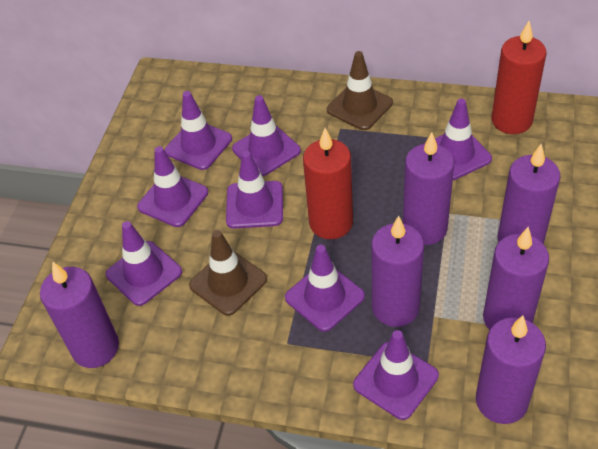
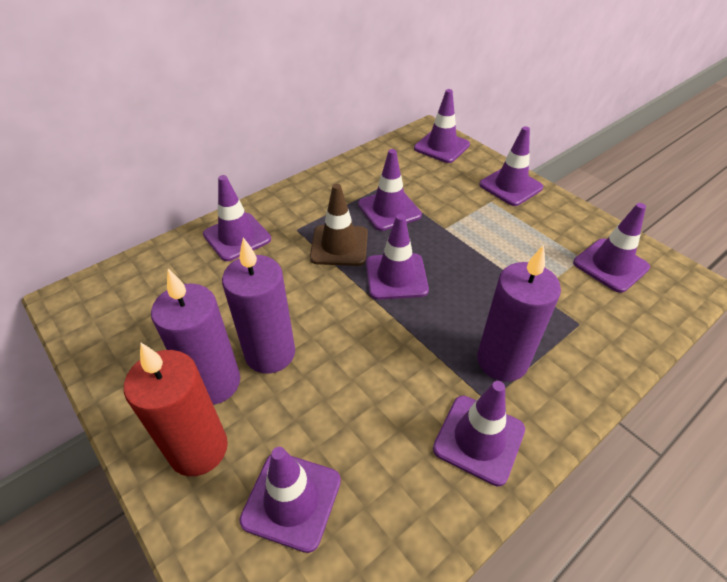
brown traffic cone: [189,230,267,316] [327,51,393,130] = 2 -> [310,184,368,266] = 1
purple candle: [40,262,119,368] [371,216,424,327] [403,132,454,245] [476,315,546,424] [483,227,549,330] [498,144,561,244] = 6 -> [151,269,240,405] [222,237,295,374] [477,245,561,382] = 3
red candle: [303,128,353,239] [492,21,546,134] = 2 -> [124,343,228,476] = 1

